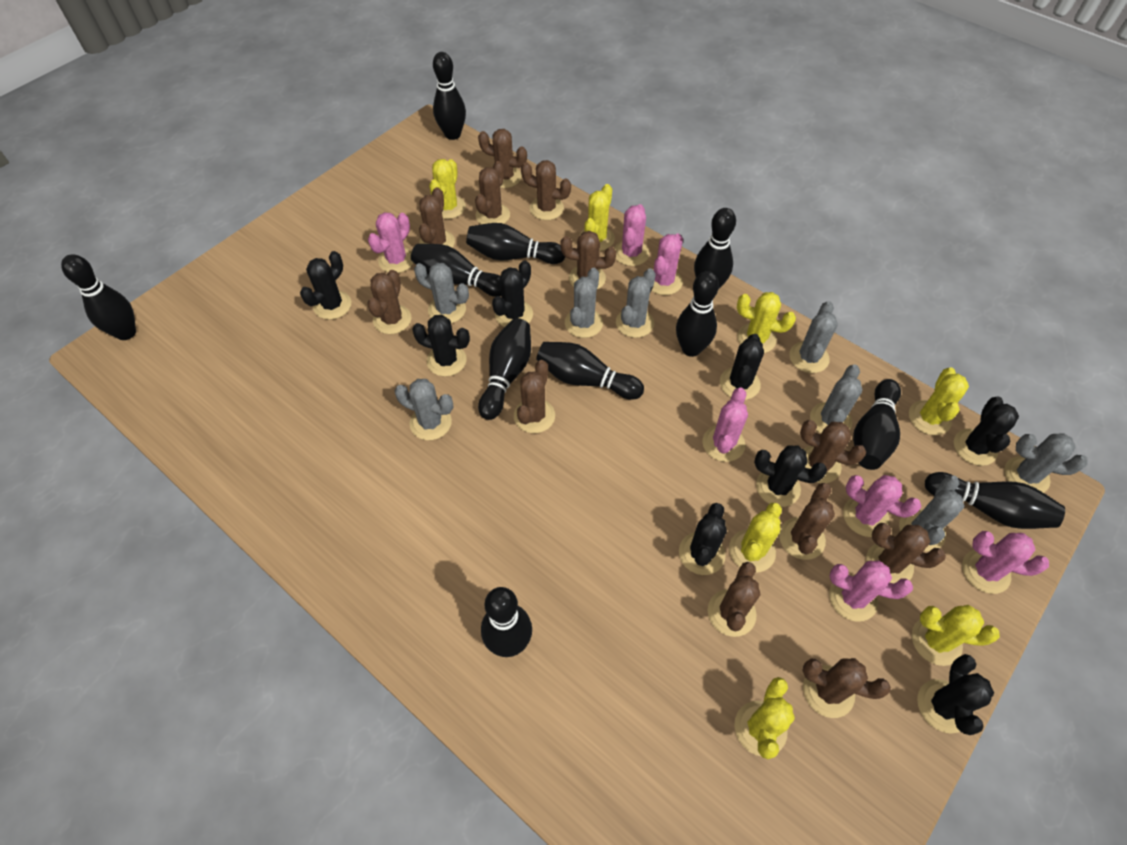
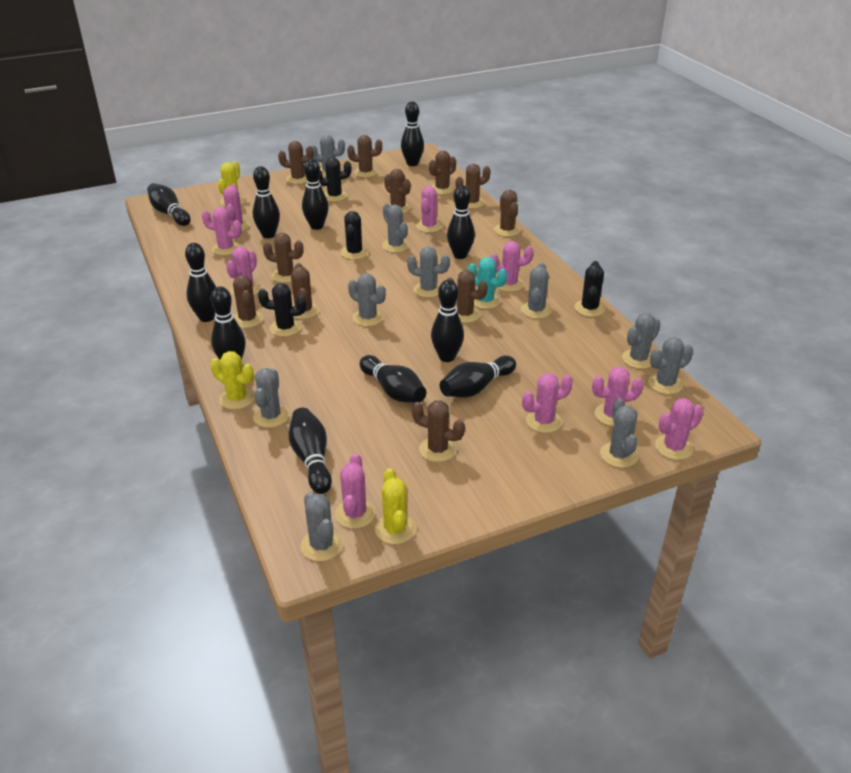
black cactus: [300,251,351,320] [412,315,470,376] [492,261,533,327] [679,503,727,575] [720,334,764,400] [754,445,827,507] [917,654,994,735] [954,397,1019,466] = 8 -> [258,283,306,337] [319,157,351,202] [341,211,368,260] [575,261,605,317] = 4
brown cactus: [367,270,411,334] [419,187,455,248] [475,161,510,224] [478,129,527,188] [514,360,555,433] [521,160,571,220] [560,231,616,290] [708,562,760,637] [779,483,835,560] [800,420,866,483] [802,658,891,718] [866,523,946,583] = 12 -> [233,275,263,328] [263,233,304,283] [278,141,314,184] [291,263,319,319] [347,135,382,178] [384,169,411,213] [412,400,465,462] [429,151,456,194] [447,270,488,323] [455,164,491,209] [494,190,520,237] = 11
grey cactus: [394,379,453,440] [414,263,469,323] [565,268,603,338] [616,268,656,338] [789,301,838,373] [810,364,862,433] [899,475,964,551] [1004,434,1087,493] = 8 -> [253,368,289,428] [301,492,343,561] [311,135,345,177] [348,273,386,326] [382,203,409,253] [407,246,450,298] [521,263,552,319] [600,398,638,468] [622,313,661,369] [648,337,693,394] = 10
pink cactus: [368,212,414,273] [614,204,650,266] [651,234,683,295] [702,387,748,462] [829,560,913,622] [843,475,921,537] [962,531,1049,594] = 7 -> [202,207,242,256] [223,184,249,231] [226,247,261,296] [335,454,375,529] [416,186,442,233] [490,241,533,292] [522,373,573,433] [592,367,644,426] [655,398,703,460] = 9
turquoise cactus: none = 0 -> [468,257,507,309] = 1
yellow cactus: [429,159,466,219] [579,184,615,251] [729,503,782,573] [734,677,795,759] [737,292,796,353] [909,367,969,436] [912,605,1000,666] = 7 -> [211,351,255,410] [218,161,245,206] [375,468,416,544] = 3

